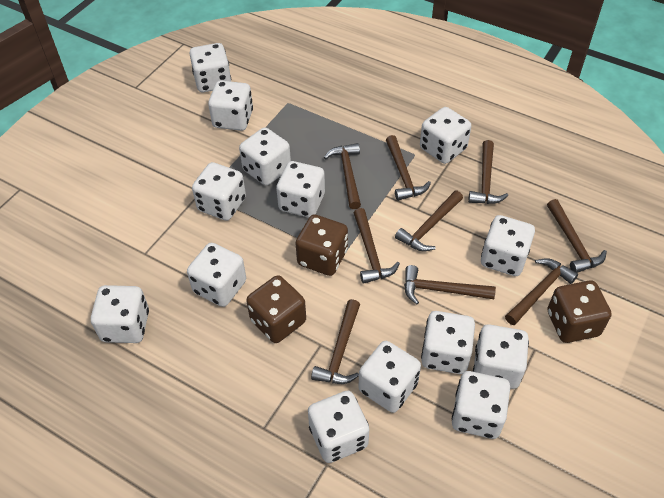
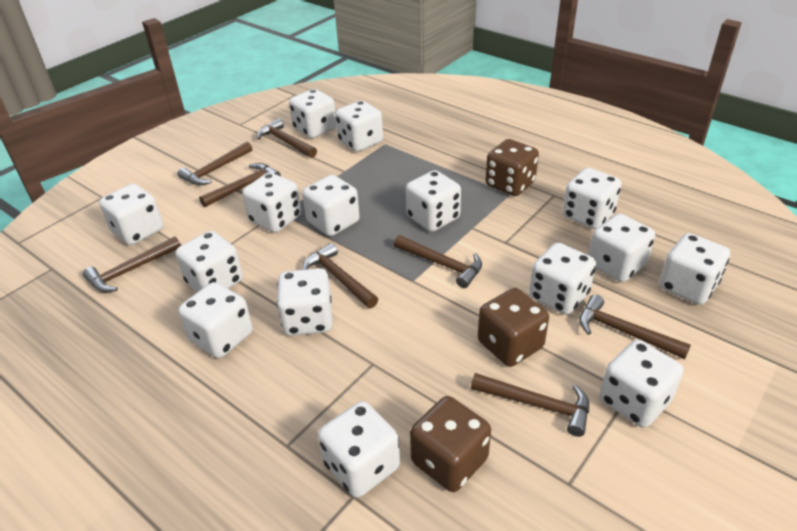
brown hammer: [311,299,360,384] [324,143,361,209] [354,208,400,284] [386,135,431,201] [395,191,463,251] [404,265,496,304] [468,140,508,204] [505,258,578,325] [547,199,607,273] = 9 -> [83,236,181,292] [178,142,252,185] [199,163,281,207] [257,119,317,158] [303,243,378,308] [394,235,482,288] [471,373,589,437] [579,294,691,359] = 8
white dice: [91,285,149,343] [187,243,246,307] [189,43,231,92] [192,162,246,221] [208,81,253,131] [239,127,291,186] [276,161,325,218] [308,391,369,463] [359,341,421,413] [420,107,471,164] [421,311,475,374] [452,371,510,439] [473,324,529,389] [481,215,535,276] = 14 -> [99,184,163,245] [175,231,243,292] [178,282,253,358] [242,172,301,233] [277,268,333,336] [289,89,336,138] [302,175,360,236] [318,401,400,498] [335,100,383,152] [406,170,461,232] [529,242,596,315] [562,168,622,229] [588,214,655,282] [599,340,684,428] [659,233,730,305] = 15

